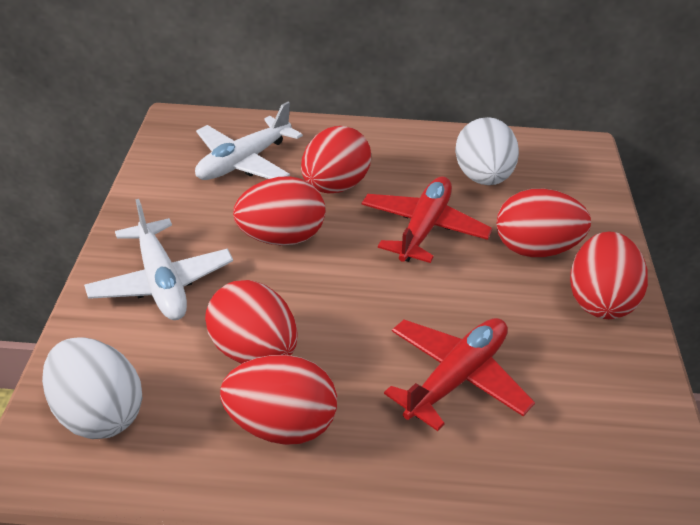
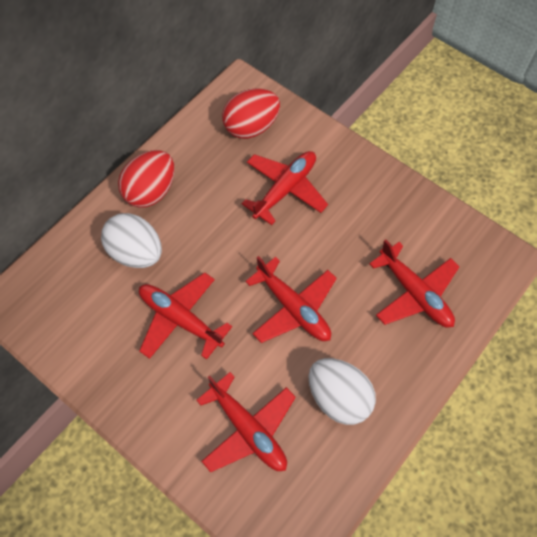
red egg: [205,280,298,364] [220,355,337,445] [233,176,325,246] [301,126,371,193] [496,189,591,257] [570,232,648,319] = 6 -> [118,150,174,208] [222,88,280,139] = 2
red plane: [361,177,493,263] [384,318,535,431] = 2 -> [139,272,232,360] [196,372,296,473] [242,151,328,225] [245,256,337,343] [369,239,460,327] = 5
white plane: [84,199,233,320] [195,102,303,180] = 2 -> none = 0

